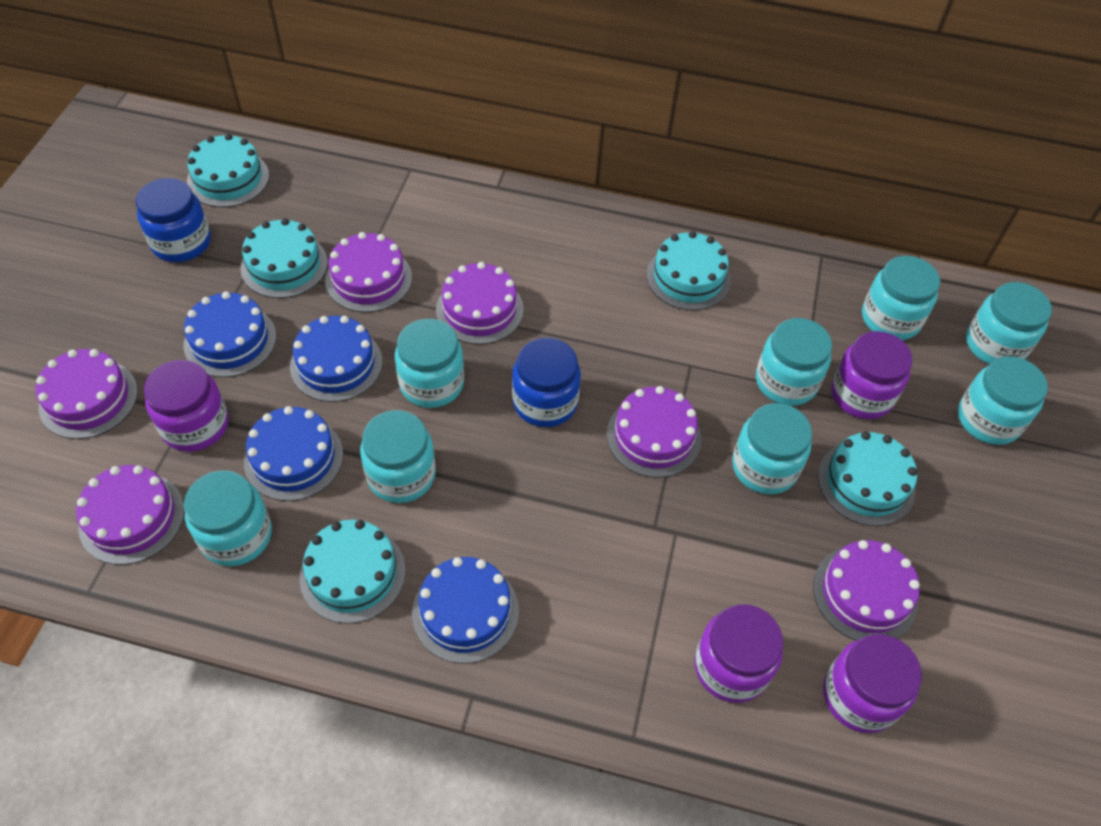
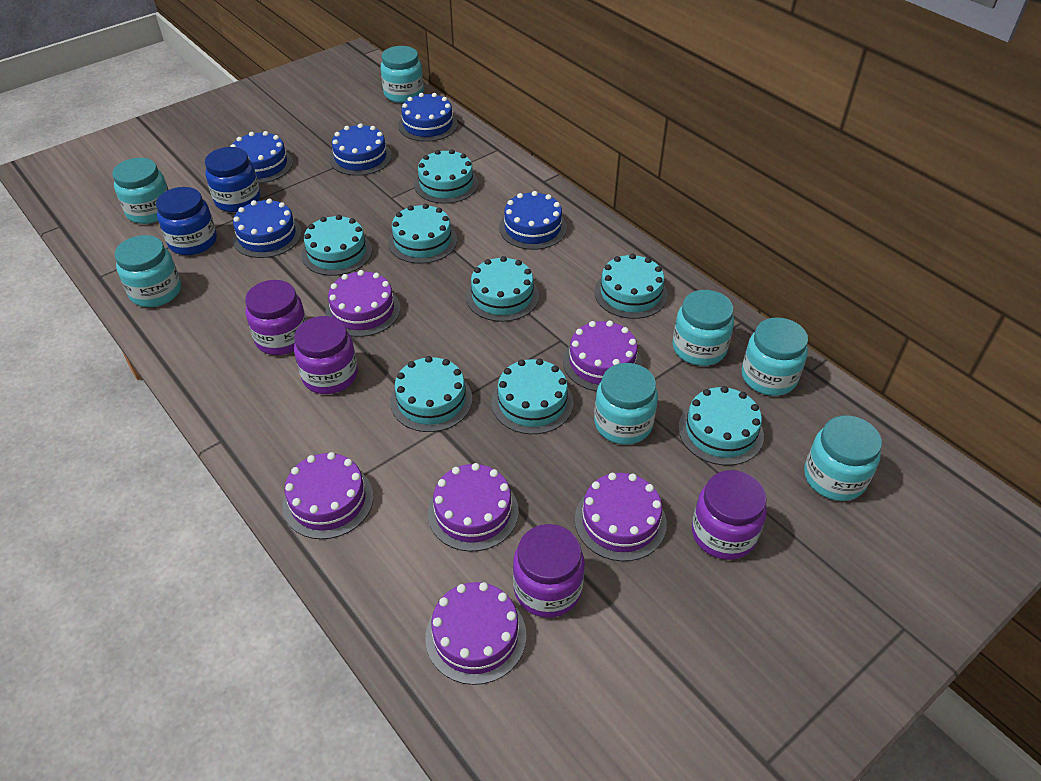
blue cake: [184,291,276,377] [244,406,343,501] [290,316,382,402] [412,557,519,664] = 4 -> [230,131,293,184] [232,199,302,258] [329,123,392,176] [398,93,458,142] [499,191,567,250] = 5
turquoise cake: [187,134,269,207] [241,218,328,298] [300,520,405,624] [647,231,731,311] [818,432,917,526] = 5 -> [302,215,372,276] [388,204,457,264] [390,356,472,432] [414,149,478,204] [466,256,539,322] [492,359,574,434] [594,254,668,319] [678,386,764,465] = 8
turquoise jar: [184,471,272,566] [360,410,436,503] [395,319,464,408] [732,403,812,494] [756,318,832,406] [862,256,940,340] [958,356,1048,445] [966,282,1052,364] = 8 -> [112,158,169,224] [114,235,181,307] [380,46,424,103] [594,363,658,445] [673,290,734,366] [742,317,808,396] [804,416,882,501] = 7

